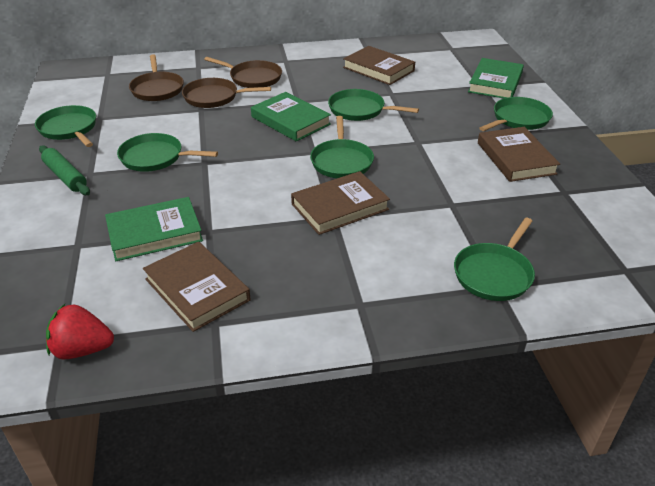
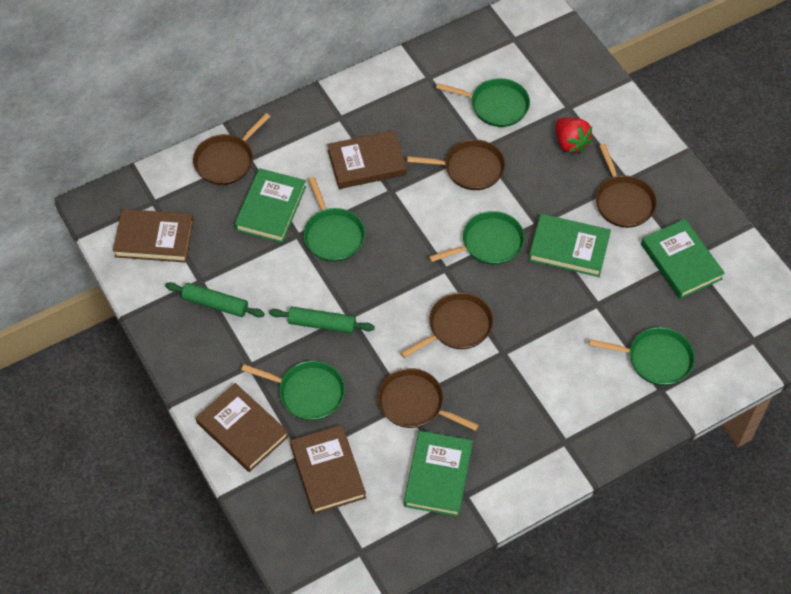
brown pan: [129,54,184,101] [182,78,271,108] [204,57,282,88] = 3 -> [193,113,271,185] [378,368,479,431] [401,292,493,358] [407,139,505,190] [596,144,657,228] = 5
green book: [105,197,203,261] [251,92,331,142] [468,58,524,99] = 3 -> [235,168,306,243] [404,431,473,517] [529,214,611,277] [641,219,725,299] = 4
green pan: [35,105,96,147] [117,133,218,172] [310,116,374,178] [328,89,419,121] [454,218,535,301] [479,97,553,131] = 6 -> [241,361,345,420] [303,177,365,262] [429,211,525,265] [436,78,530,127] [589,327,695,386] = 5
green rolling pin: [39,145,90,195] = 1 -> [165,282,265,318] [269,307,375,334] = 2

